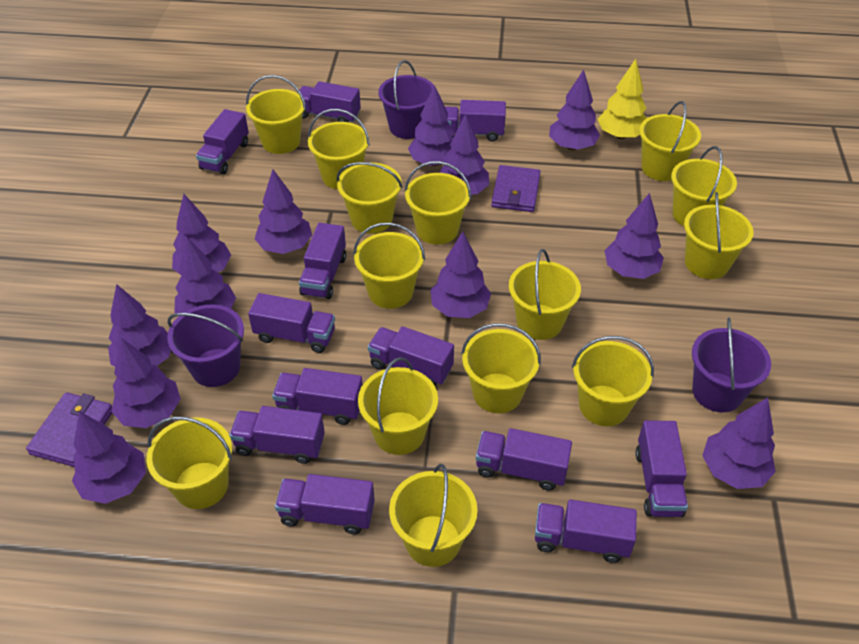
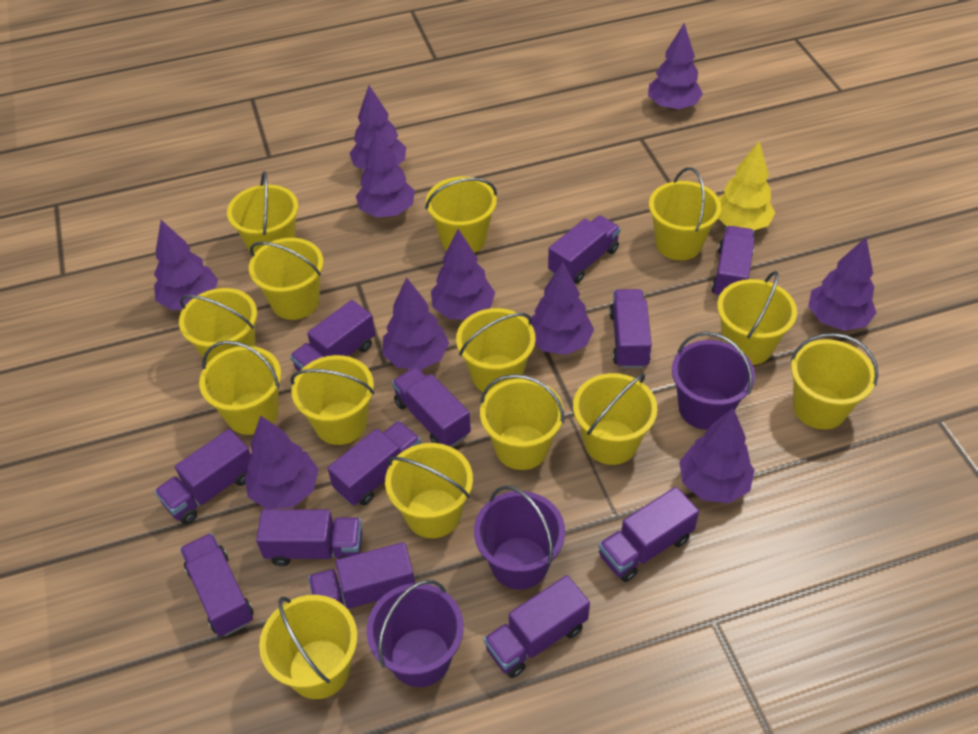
purple tree: [72,411,146,504] [108,284,171,366] [111,338,181,428] [172,194,231,273] [174,237,236,314] [255,169,312,254] [408,85,455,166] [430,232,491,318] [439,114,489,195] [549,69,600,150] [605,193,664,279] [702,398,776,489] = 12 -> [154,220,218,310] [245,415,318,510] [349,86,406,170] [356,129,415,218] [382,277,449,370] [431,229,495,319] [528,262,594,355] [648,23,703,110] [679,408,755,503] [808,237,876,331] = 10
purple wallet: [26,392,112,467] [491,165,541,212] = 2 -> none = 0

